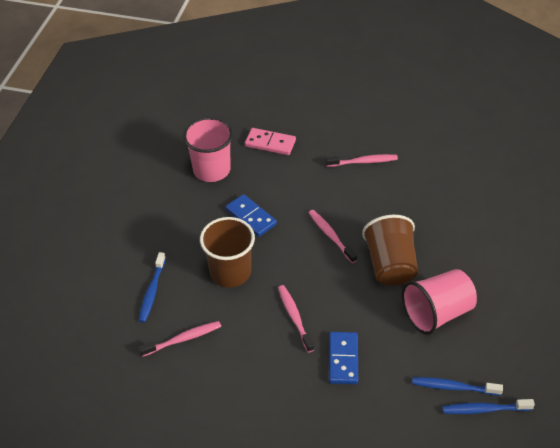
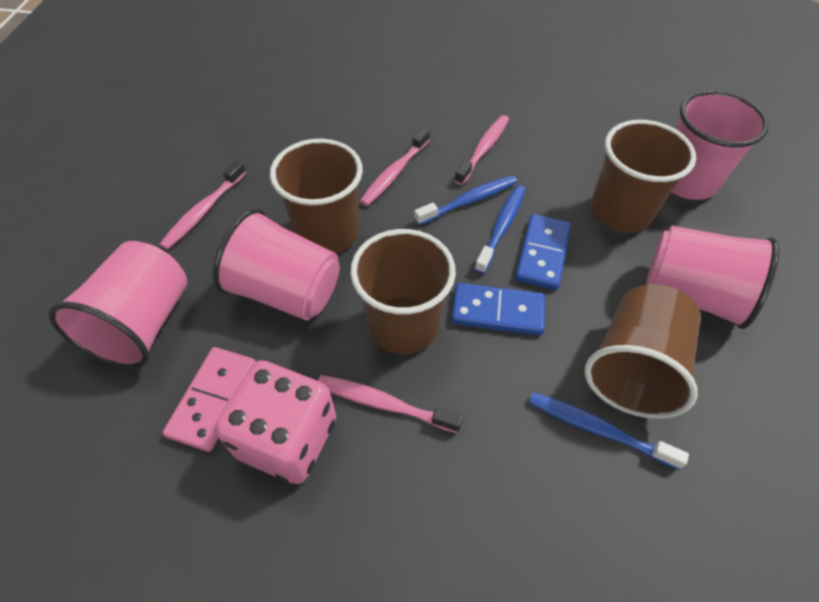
brown cup: [200,217,255,288] [362,214,418,286] = 2 -> [270,139,363,253] [350,229,456,354] [584,284,701,419] [590,120,696,233] = 4
pink cup: [183,117,233,182] [402,269,477,335] = 2 -> [48,241,187,368] [213,208,340,321] [646,225,780,329] [671,90,769,200] = 4
pink dice: none = 0 -> [215,360,336,484] = 1

